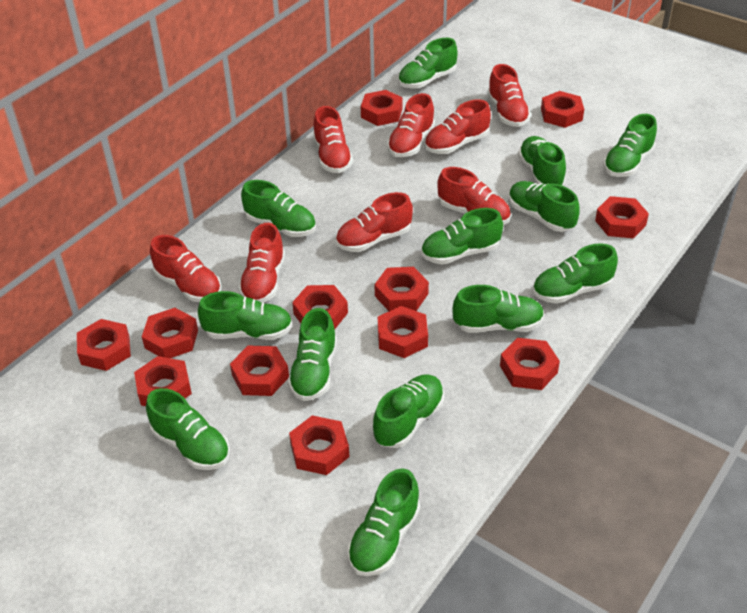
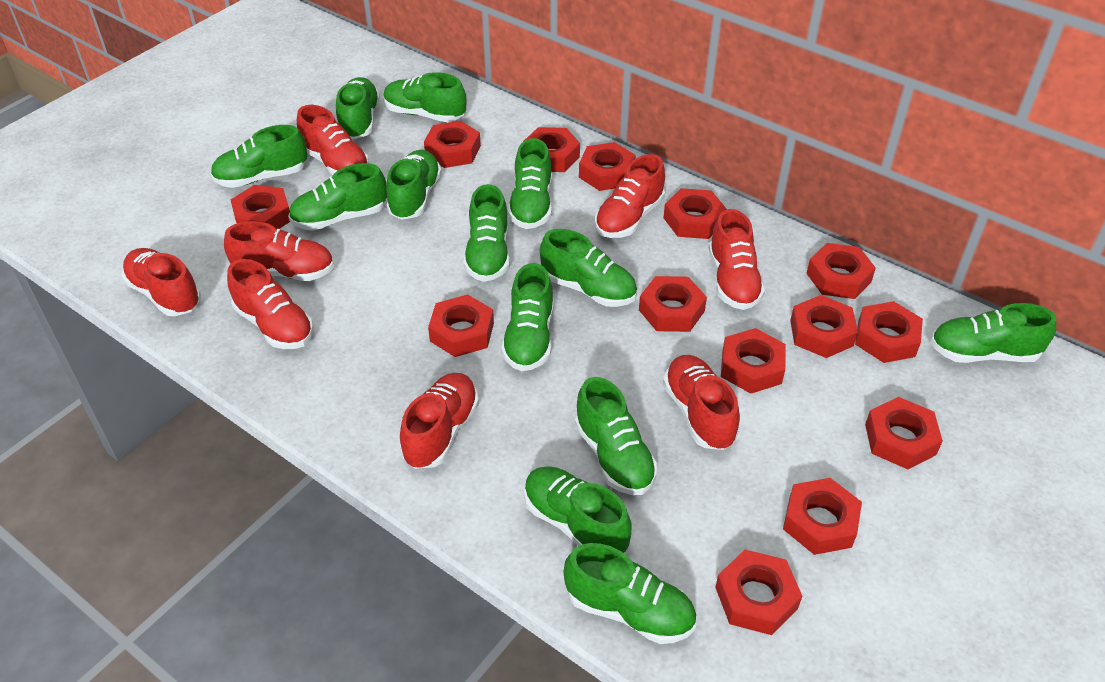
red nut: [77,319,131,371] [134,356,192,406] [142,308,198,358] [230,345,289,396] [289,415,349,475] [292,285,348,329] [361,90,403,126] [375,267,429,311] [378,306,428,358] [500,338,560,390] [541,91,584,128] [595,196,649,239] = 12 -> [231,185,290,229] [424,121,481,168] [428,295,494,357] [523,127,580,172] [579,142,636,191] [639,276,707,332] [664,188,726,239] [715,550,802,635] [721,328,786,394] [783,478,862,555] [790,295,858,358] [806,243,876,299] [855,301,923,363] [865,397,943,469] = 14

